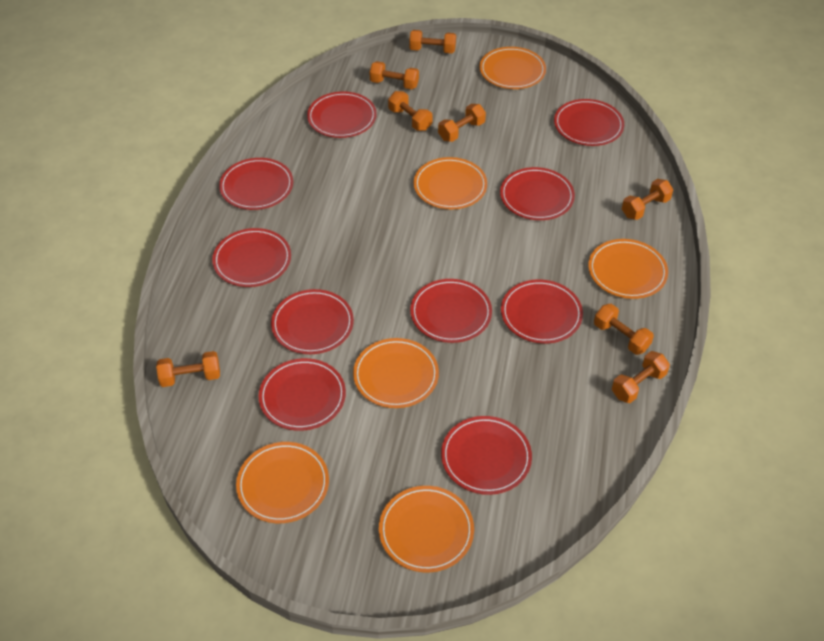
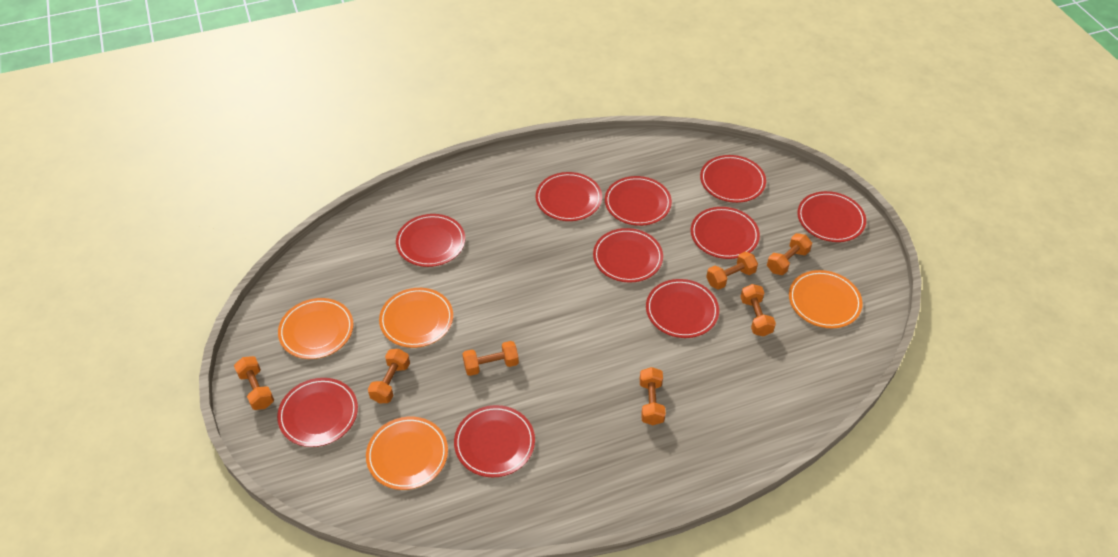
orange dumbbell: [156,351,220,387] [370,61,419,90] [388,91,433,131] [409,30,456,53] [438,104,486,142] [594,304,654,355] [612,351,670,403] [622,179,673,220] = 8 -> [234,356,274,410] [368,349,410,403] [462,341,519,376] [640,367,666,425] [706,252,758,290] [740,284,776,337] [767,233,812,275] = 7
orange plate: [236,442,329,523] [353,338,439,408] [379,486,474,572] [414,157,487,209] [479,47,546,89] [588,239,668,299] = 6 -> [278,298,354,359] [366,417,448,490] [379,288,453,348] [789,270,863,328] = 4

